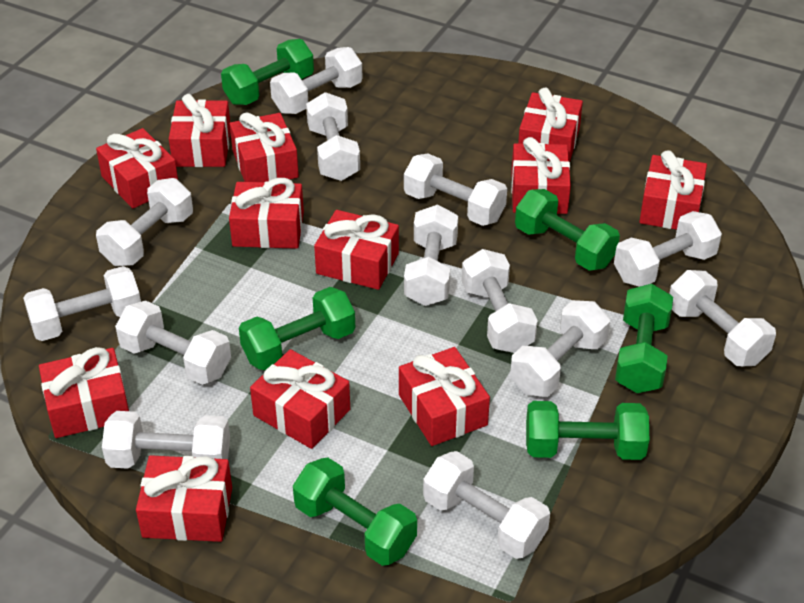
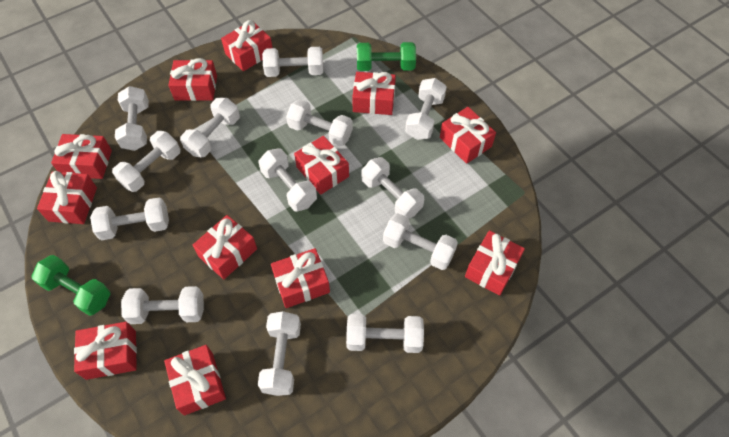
green dumbbell: [221,39,314,105] [239,287,355,370] [293,457,417,566] [515,189,620,271] [526,401,649,460] [615,284,673,393] = 6 -> [32,255,111,316] [357,42,416,71] = 2

